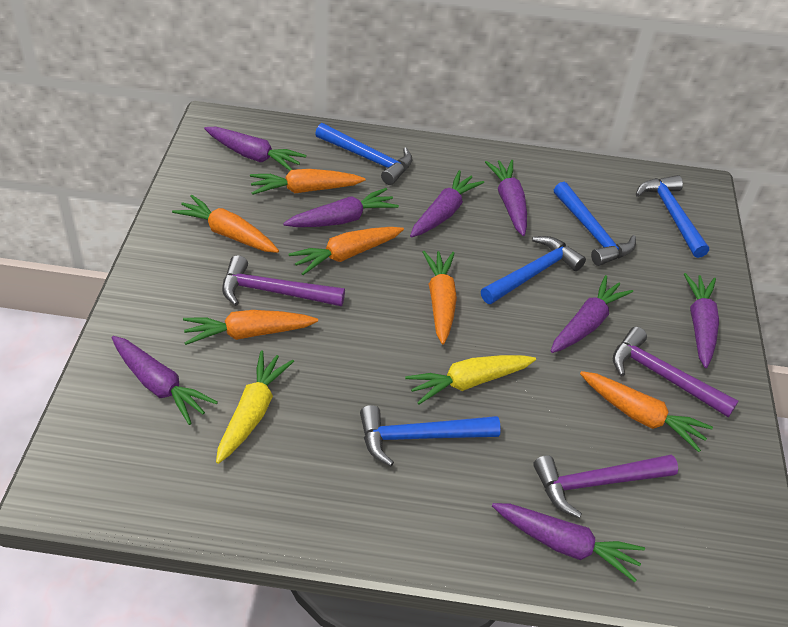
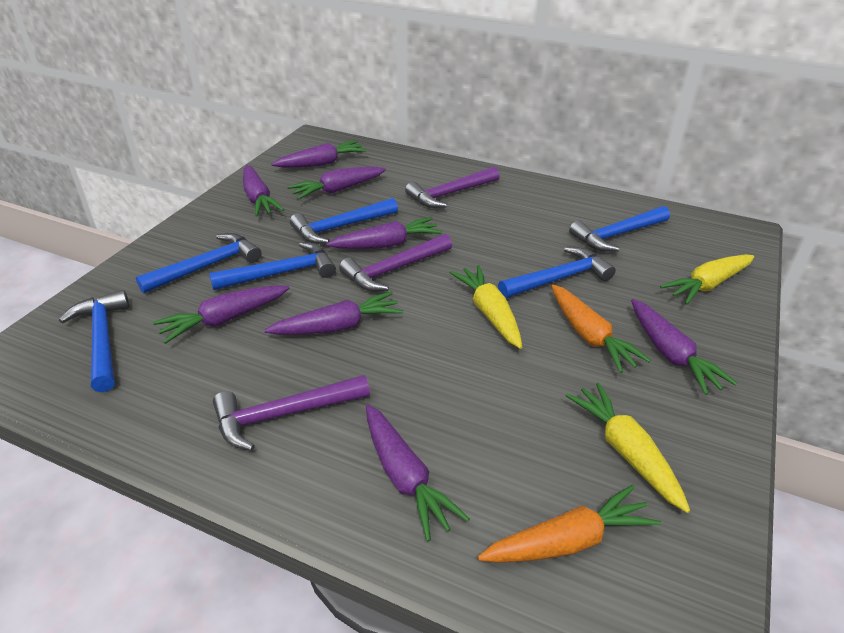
blue hammer: [315,123,413,185] [360,405,501,466] [481,236,586,304] [554,182,636,266] [636,175,709,258] = 5 -> [59,290,129,392] [136,233,262,294] [209,242,336,290] [290,198,398,244] [498,247,616,298] [569,206,670,252] = 6
orange carrot: [172,195,279,253] [183,310,318,345] [250,169,365,195] [288,227,404,275] [422,251,457,345] [580,371,713,452] = 6 -> [478,485,661,563] [551,285,651,373] = 2
yellow carrot: [216,350,294,464] [405,355,536,404] = 2 -> [449,265,522,349] [566,383,690,513] [660,254,754,305] = 3

